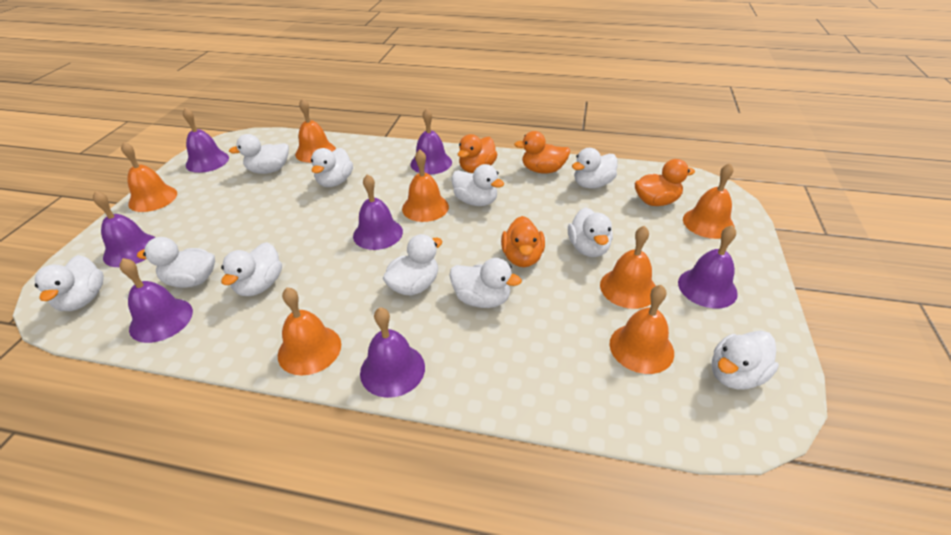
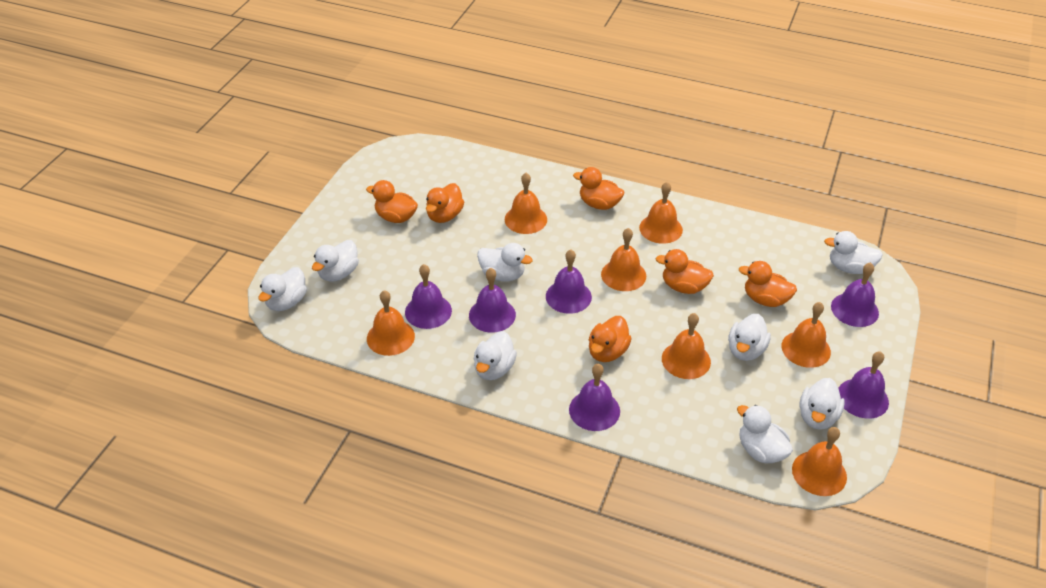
orange duck: [458,134,498,173] [501,216,545,267] [514,131,570,174] [635,159,695,206] = 4 -> [366,180,418,223] [426,183,464,223] [573,167,624,210] [589,316,632,362] [656,249,714,294] [739,261,797,307] = 6
purple bell: [93,191,156,267] [120,258,193,343] [183,107,229,173] [353,174,403,250] [360,307,425,398] [411,108,452,175] [678,225,738,308] = 7 -> [405,264,452,329] [469,268,516,333] [546,250,592,314] [569,364,620,431] [831,262,879,327] [838,351,889,419] = 6
white duck: [35,255,104,311] [137,237,215,288] [221,242,282,296] [229,134,289,174] [311,148,353,187] [383,234,442,296] [449,258,522,308] [452,164,504,206] [568,207,613,257] [572,148,617,188] [712,331,779,390] = 11 -> [259,267,307,311] [312,240,359,282] [474,331,517,380] [477,243,533,281] [728,314,771,361] [737,405,793,463] [800,378,845,430] [824,231,883,274] = 8

